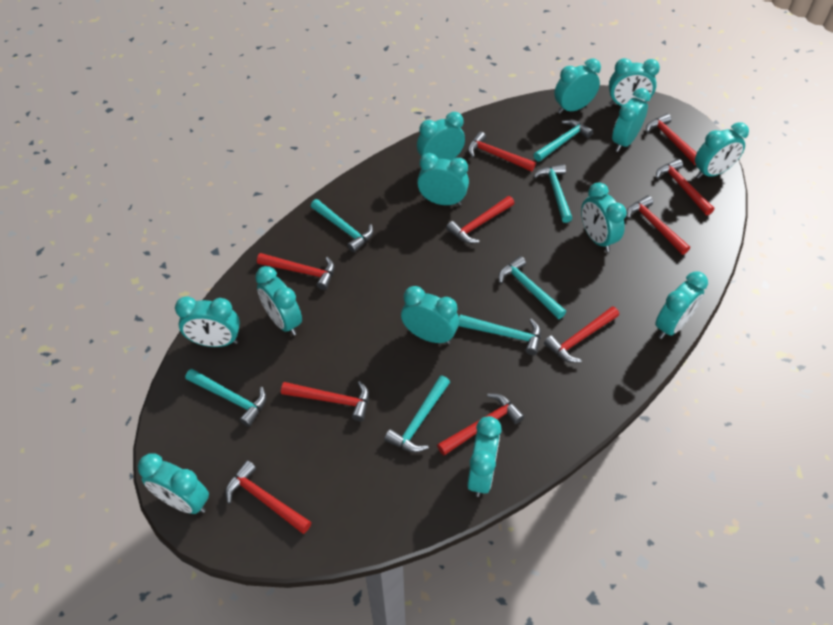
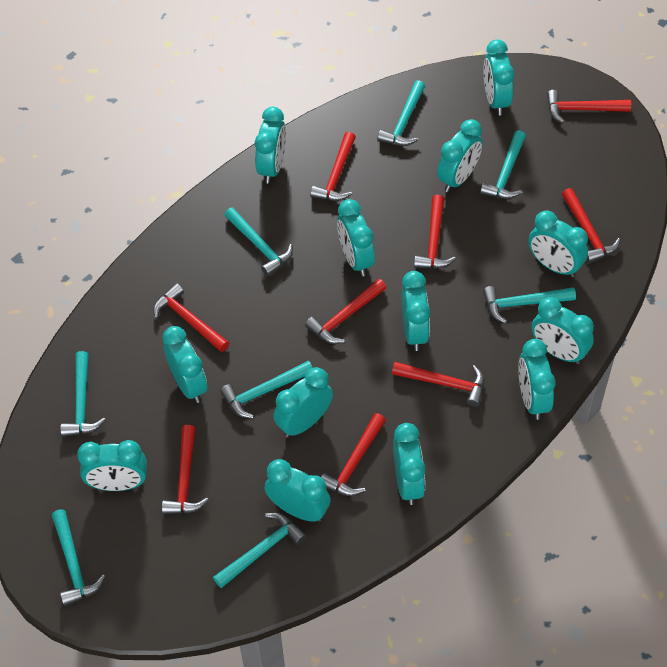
red hammer: [225,460,311,534] [257,253,334,290] [281,381,369,421] [437,394,524,455] [446,196,514,243] [468,132,536,172] [544,306,619,363] [627,195,690,255] [646,114,697,165] [656,159,714,215] = 10 -> [153,283,229,352] [162,425,209,514] [305,279,387,344] [310,132,356,201] [321,413,386,496] [392,362,484,407] [414,195,456,269] [547,90,631,123] [562,188,620,264] = 9
turquoise hammer: [185,369,266,427] [311,199,373,252] [384,375,450,453] [459,314,541,355] [499,256,566,319] [533,164,573,223] [534,120,593,162] = 7 -> [52,509,106,606] [60,351,106,437] [213,513,307,588] [220,361,313,418] [224,207,293,276] [378,80,425,146] [480,130,526,199] [483,286,576,324] = 8

